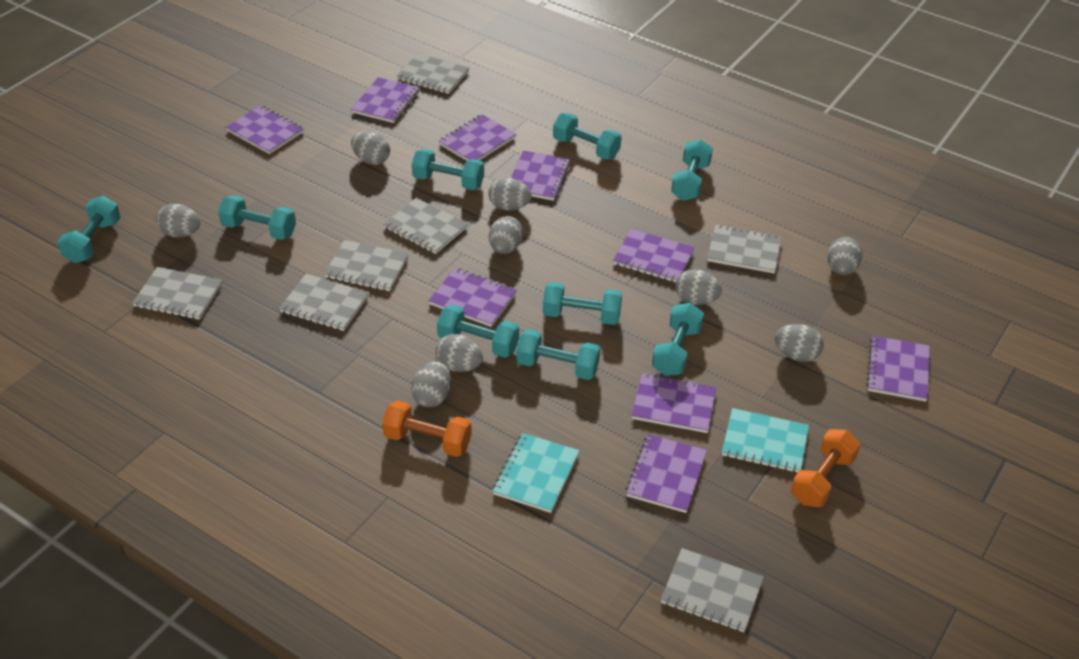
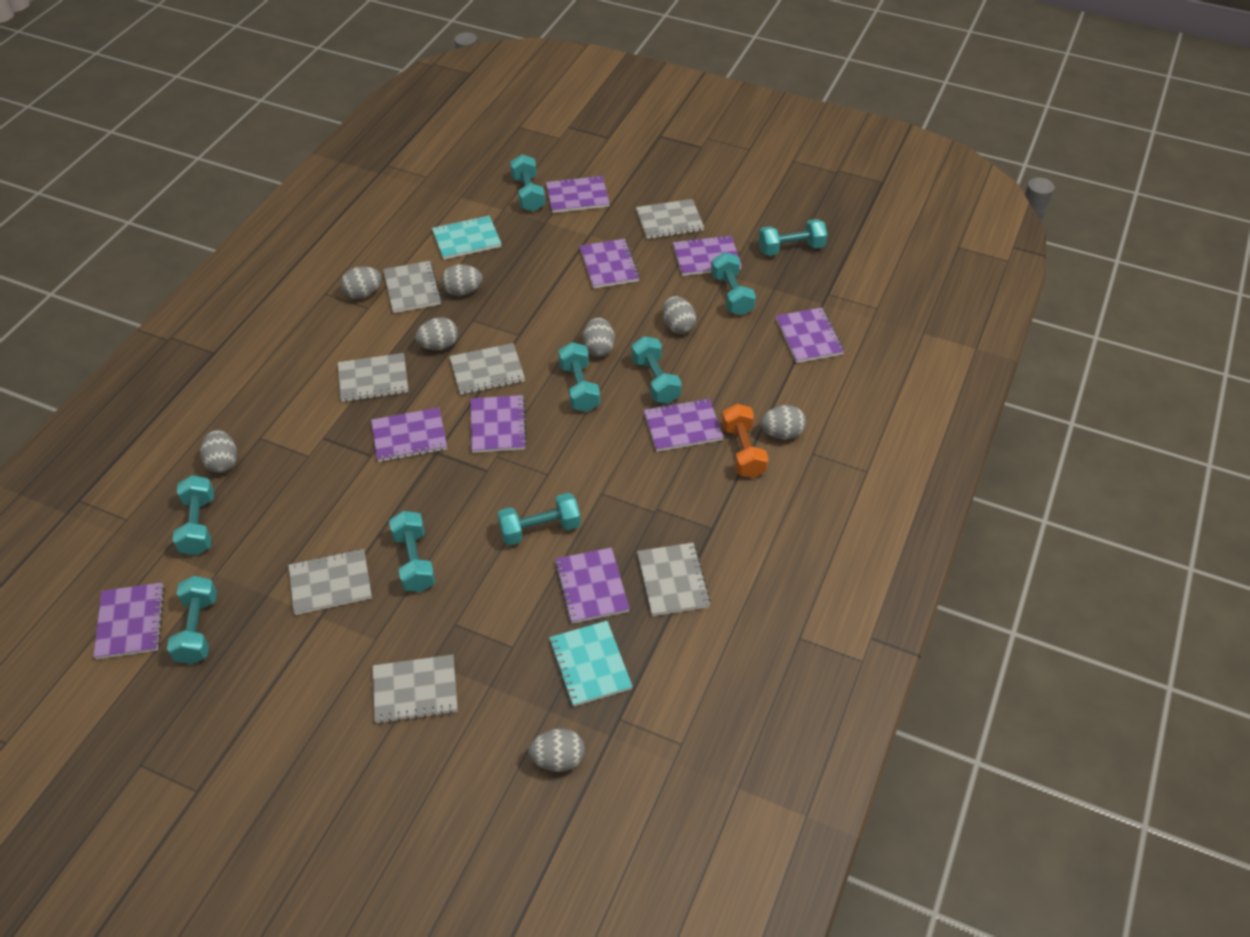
grey egg: [156,204,200,237] [351,131,390,165] [411,361,451,407] [436,334,483,372] [489,178,532,211] [489,216,523,254] [675,269,722,305] [775,324,824,362] [827,237,863,275] = 9 -> [200,430,237,473] [340,267,382,299] [415,318,458,350] [441,264,482,296] [528,729,585,772] [583,317,615,357] [663,296,696,334] [761,405,806,440] = 8
orange dumbbell: [382,400,472,457] [791,429,860,507] = 2 -> [722,404,769,478] = 1

